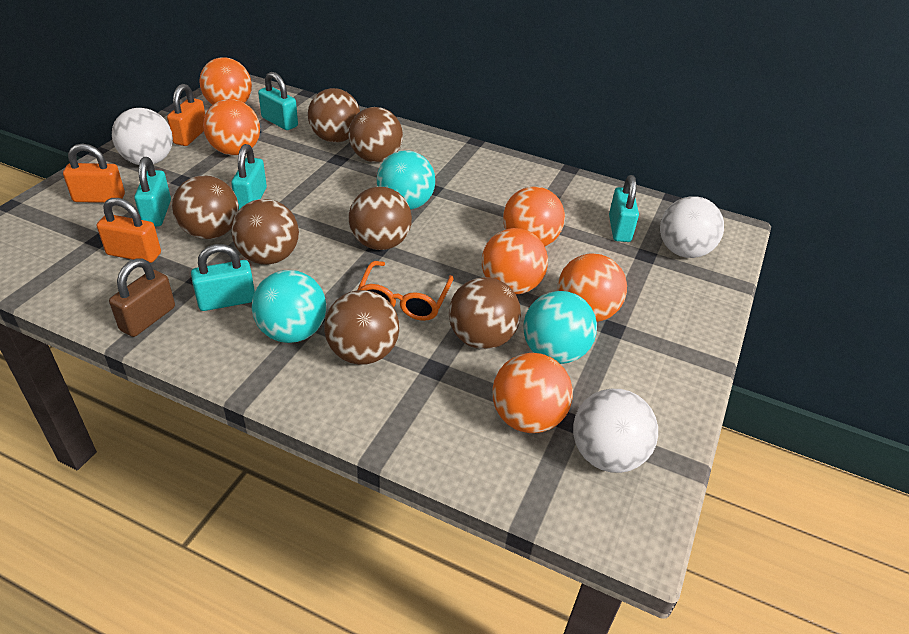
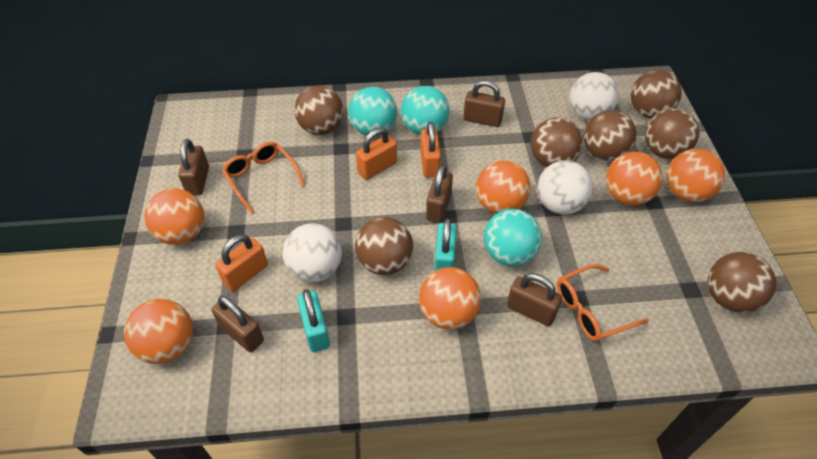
brown padlock: [109,258,175,337] = 1 -> [178,139,209,195] [212,296,264,352] [426,165,453,223] [463,81,505,127] [507,273,562,326] = 5
orange glasses: [357,261,454,321] = 1 -> [222,142,305,213] [557,264,649,341] = 2
turquoise padlock: [134,157,171,227] [191,244,255,311] [231,144,267,210] [258,72,298,130] [609,175,639,242] = 5 -> [297,289,330,352] [434,218,457,271] = 2

